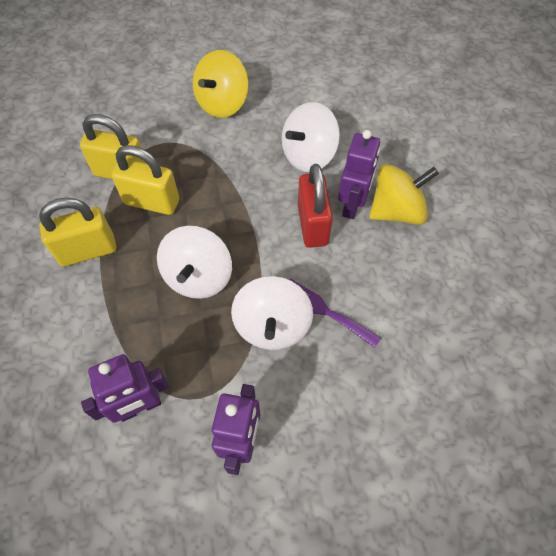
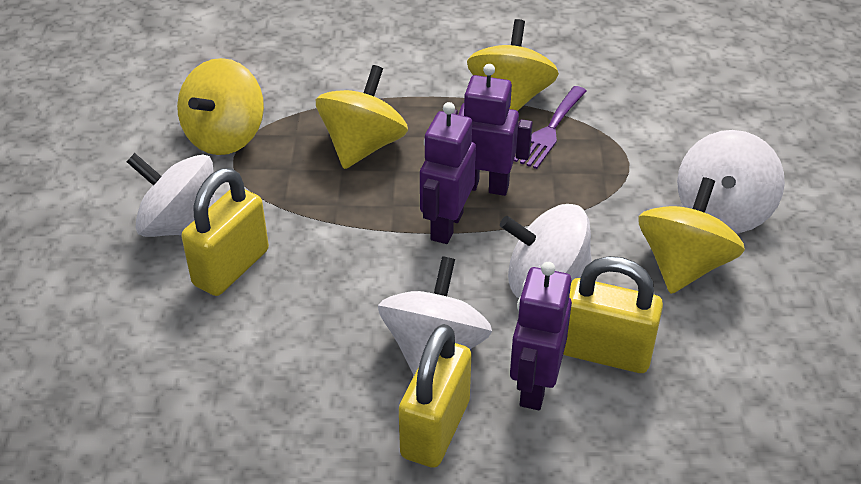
red padlock: [298,164,333,248] = 1 -> none = 0
white spinning top: [157,226,232,299] [231,276,313,350] [282,102,340,172] = 3 -> [127,153,216,237] [378,256,492,375] [500,204,592,298] [677,130,785,233] = 4
yellow spinning top: [193,50,249,118] [369,164,439,225] = 2 -> [177,58,264,155] [316,65,408,169] [467,19,559,111] [638,177,745,294] = 4

